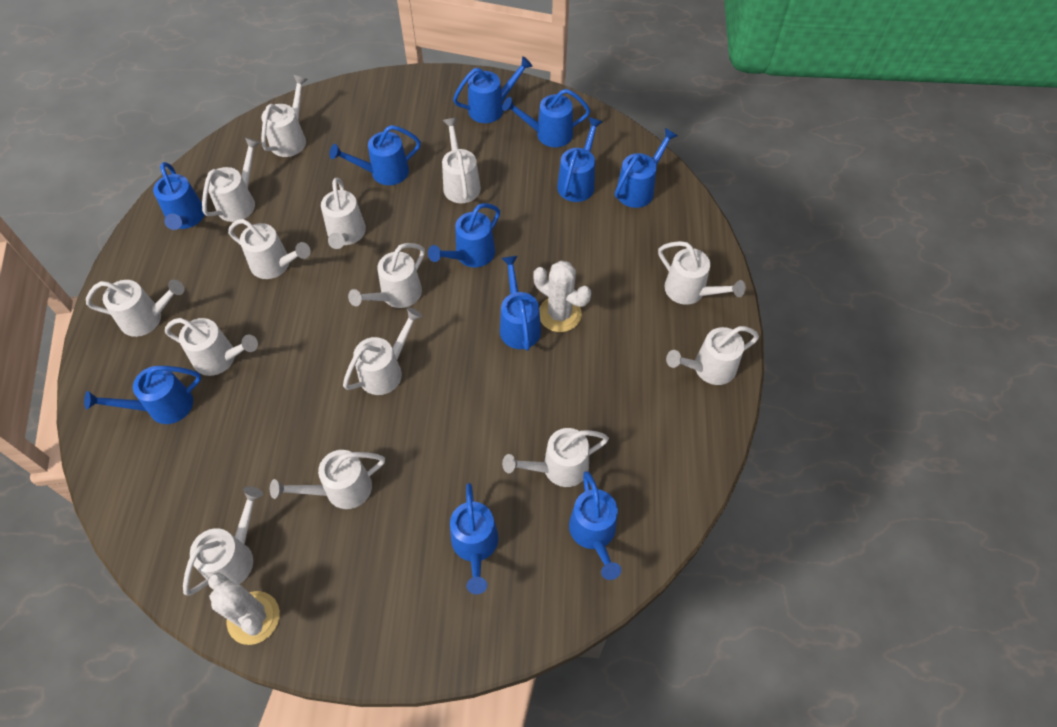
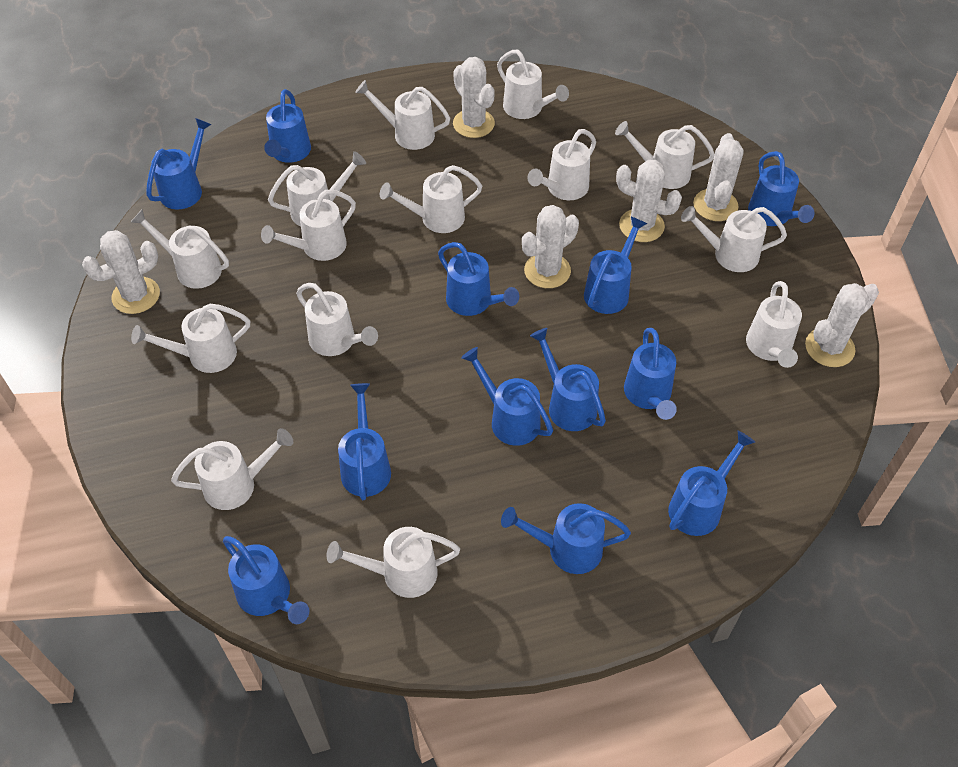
blue watering can: [84,366,201,424] [153,162,205,230] [330,125,421,185] [428,203,500,267] [450,483,498,594] [453,56,533,123] [500,256,541,351] [502,89,590,147] [557,117,602,202] [569,471,621,580] [615,128,678,208] = 11 -> [146,118,212,210] [223,536,309,624] [264,89,311,163] [338,383,391,500] [438,242,519,316] [461,347,553,446] [501,503,631,574] [530,328,606,431] [584,217,647,314] [624,328,677,420] [668,431,755,536] [748,151,815,226] = 12
white cactus: [208,572,280,645] [534,261,591,332] = 2 -> [82,230,160,314] [453,57,495,138] [522,205,579,288] [616,160,682,242] [693,133,744,221] [805,283,879,367] = 6

